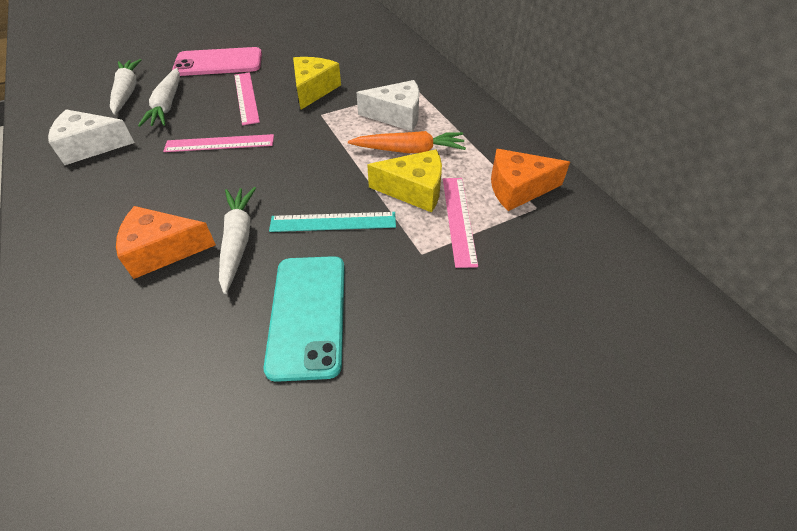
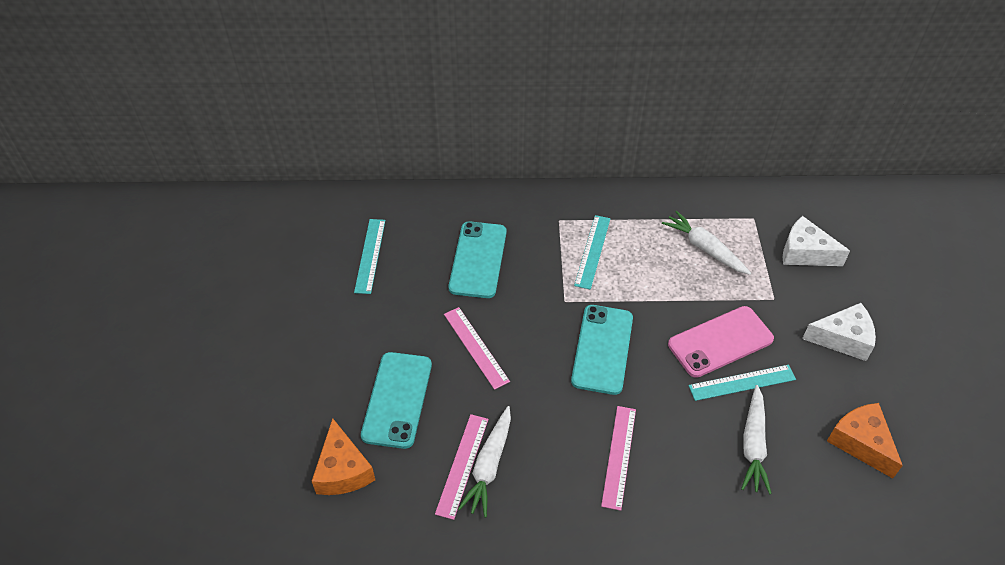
orange carrot: [348,131,466,153] = 1 -> none = 0
turquoise phone: [263,256,345,382] = 1 -> [361,352,432,449] [448,221,507,298] [571,305,633,395] = 3
turquoise ruler: [269,212,396,232] = 1 -> [354,219,385,294] [574,215,610,290] [688,365,796,401] = 3
yellow cheese: [293,57,341,110] [367,149,442,212] = 2 -> none = 0

